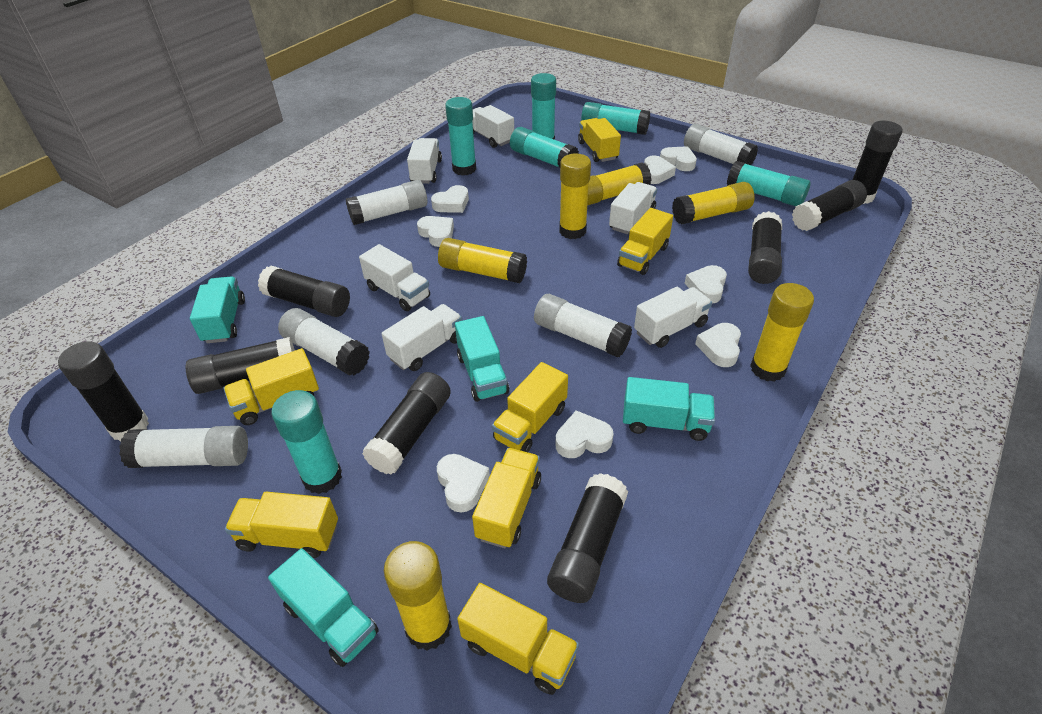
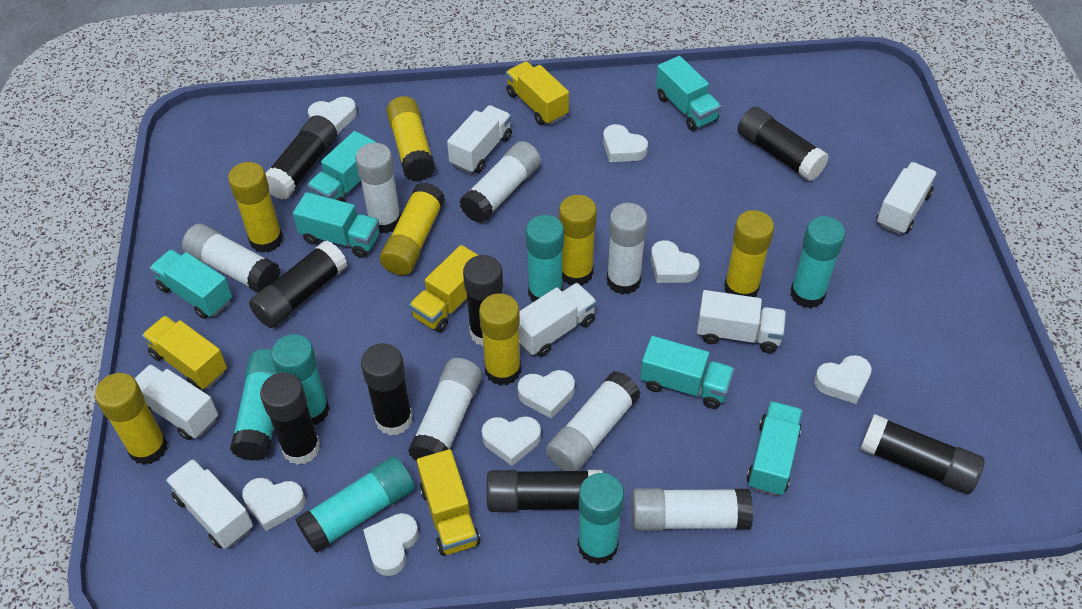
turquoise truck: [190,276,245,343] [268,548,379,667] [455,316,509,402] [623,377,715,441] = 4 -> [150,249,232,319] [293,192,379,258] [307,131,376,202] [640,336,734,409] [656,56,721,131] [747,401,802,496] = 6
white glue stick: [119,426,248,468] [278,308,370,376] [346,180,427,225] [534,294,632,357] [684,124,758,165] = 5 -> [182,224,280,293] [356,143,401,233] [408,358,482,461] [459,141,541,223] [546,371,640,471] [607,203,648,295] [632,488,753,531] = 7
yellow glue stick: [384,541,452,651] [438,238,527,283] [559,154,591,239] [587,163,652,206] [672,182,755,225] [750,283,814,382] = 6 -> [95,373,168,465] [228,162,283,253] [380,182,445,275] [386,96,435,181] [479,293,521,386] [559,195,597,286] [724,210,774,297] = 7
yellow truck: [224,348,319,425] [225,492,338,558] [457,583,579,695] [472,448,541,548] [492,362,568,452] [578,118,621,162] [617,208,673,275] = 7 -> [142,316,227,389] [409,245,478,333] [417,449,480,556] [506,61,569,125] = 4

